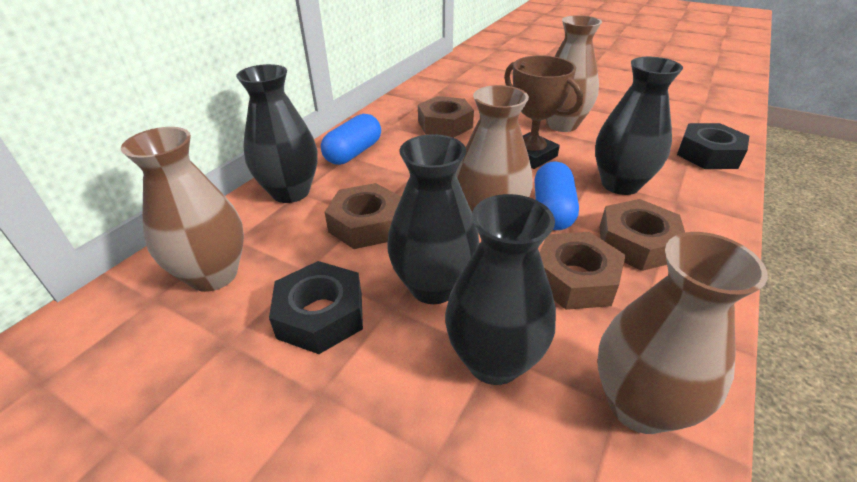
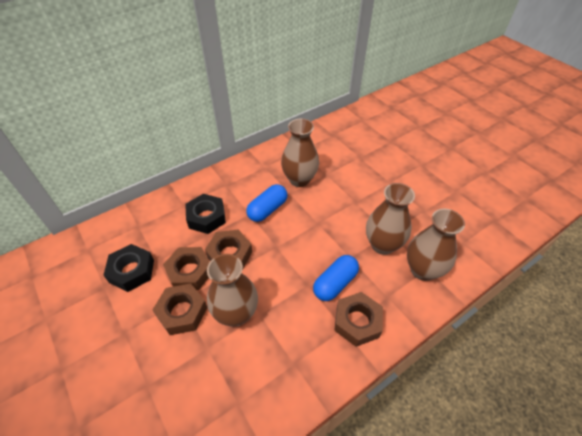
black vase: [236,64,318,203] [387,134,479,304] [445,194,556,385] [595,57,683,195] = 4 -> none = 0
brown trophy: [504,55,583,169] = 1 -> none = 0

